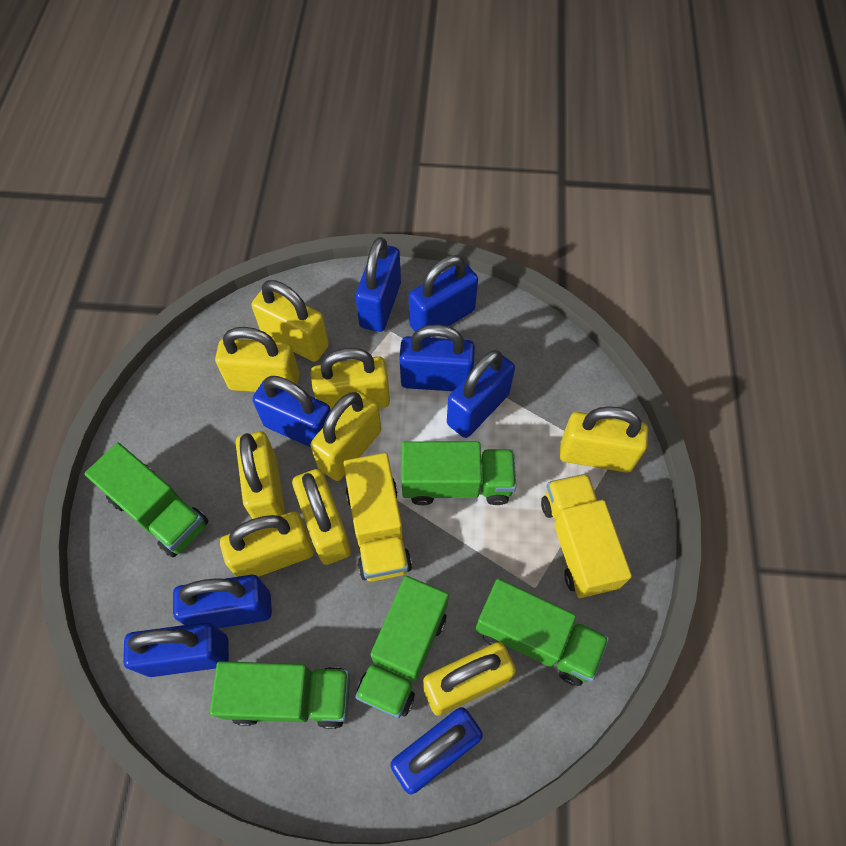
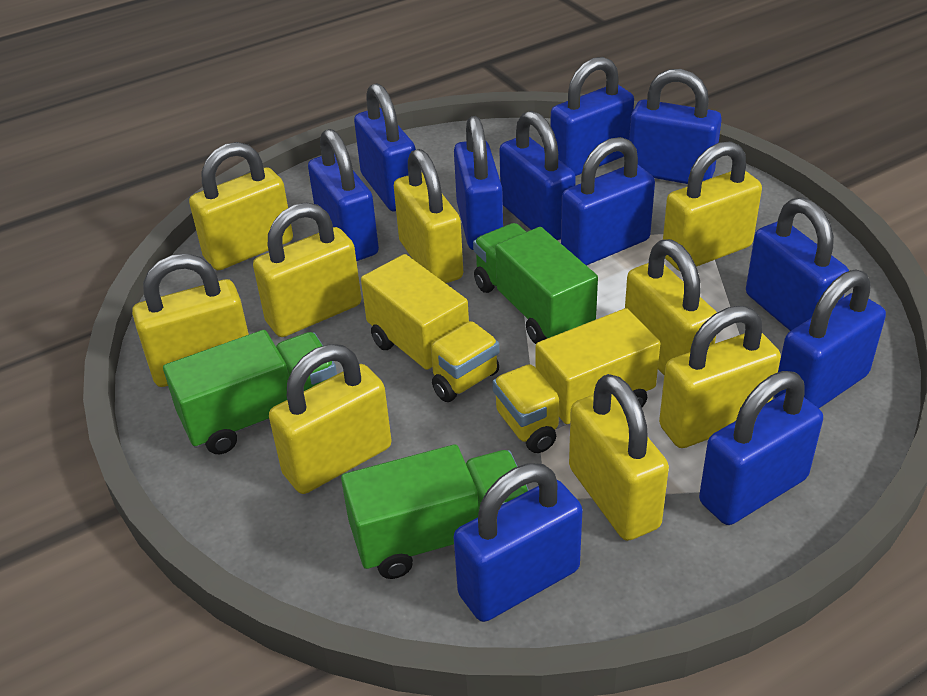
blue padlock: [123,622,229,677] [173,575,272,628] [252,376,331,448] [355,237,401,332] [390,707,483,794] [399,324,475,391] [409,255,478,338] [447,350,515,438] = 8 -> [308,129,379,261] [354,83,416,211] [453,463,583,622] [454,116,503,250] [499,111,576,240] [551,57,634,176] [561,137,655,266] [629,69,722,184] [699,371,823,525] [746,198,849,331] [774,270,886,408] = 11
green truck: [84,443,208,557] [210,661,350,729] [355,576,449,718] [401,441,516,505] [475,579,609,686] = 5 -> [163,330,337,454] [341,444,529,579] [473,223,598,344] = 3

